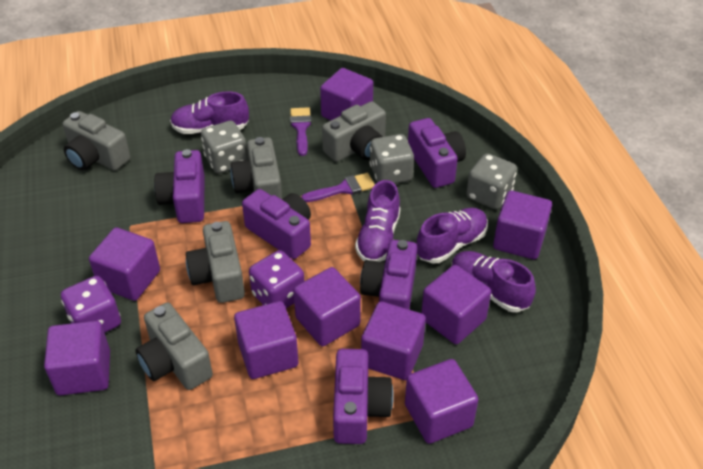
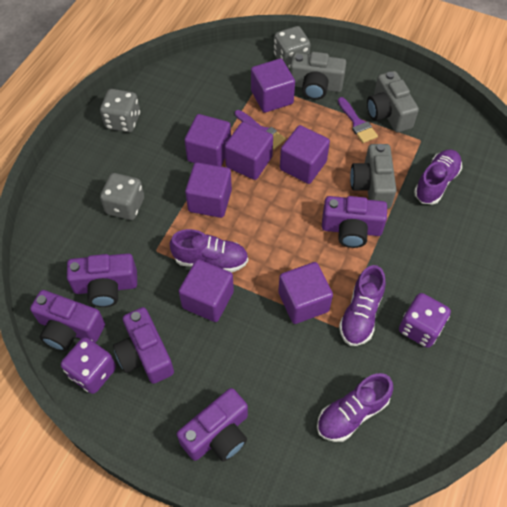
grey camera: [63,111,130,171] [135,303,213,390] [186,221,245,303] [230,137,282,199] [322,101,386,162] = 5 -> [290,52,346,100] [350,144,397,209] [367,71,419,132] = 3
purple cube: [44,321,110,395] [89,227,160,301] [234,301,298,379] [293,267,361,346] [320,68,373,120] [361,301,426,380] [405,359,478,444] [421,265,491,344] [493,190,552,260] = 9 -> [179,259,234,322] [184,114,231,166] [185,162,232,218] [225,122,273,180] [251,58,295,113] [278,262,333,324] [280,125,330,184] = 7

